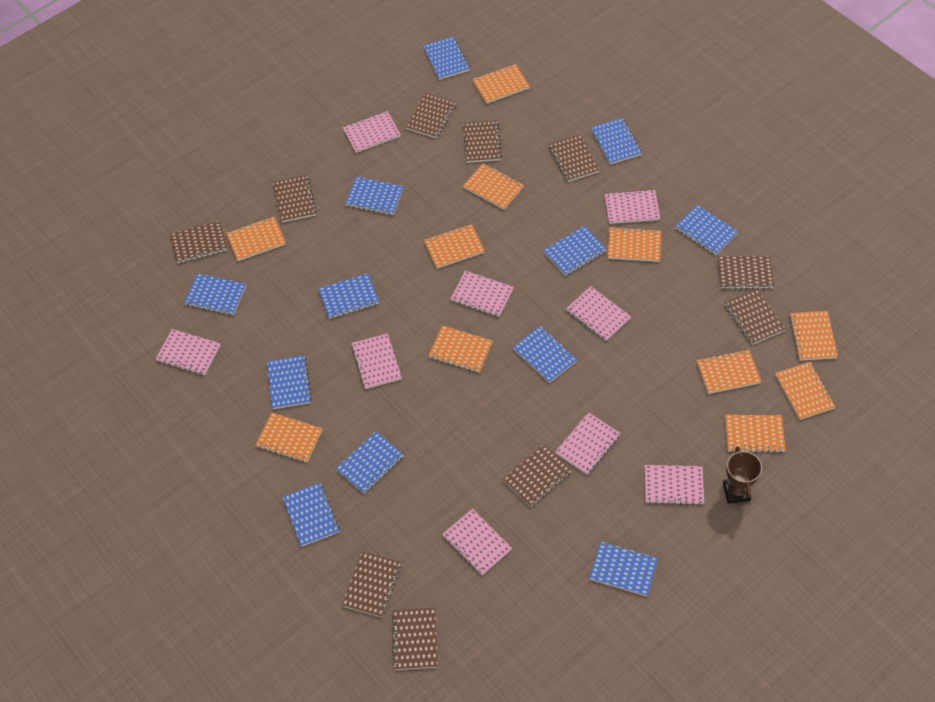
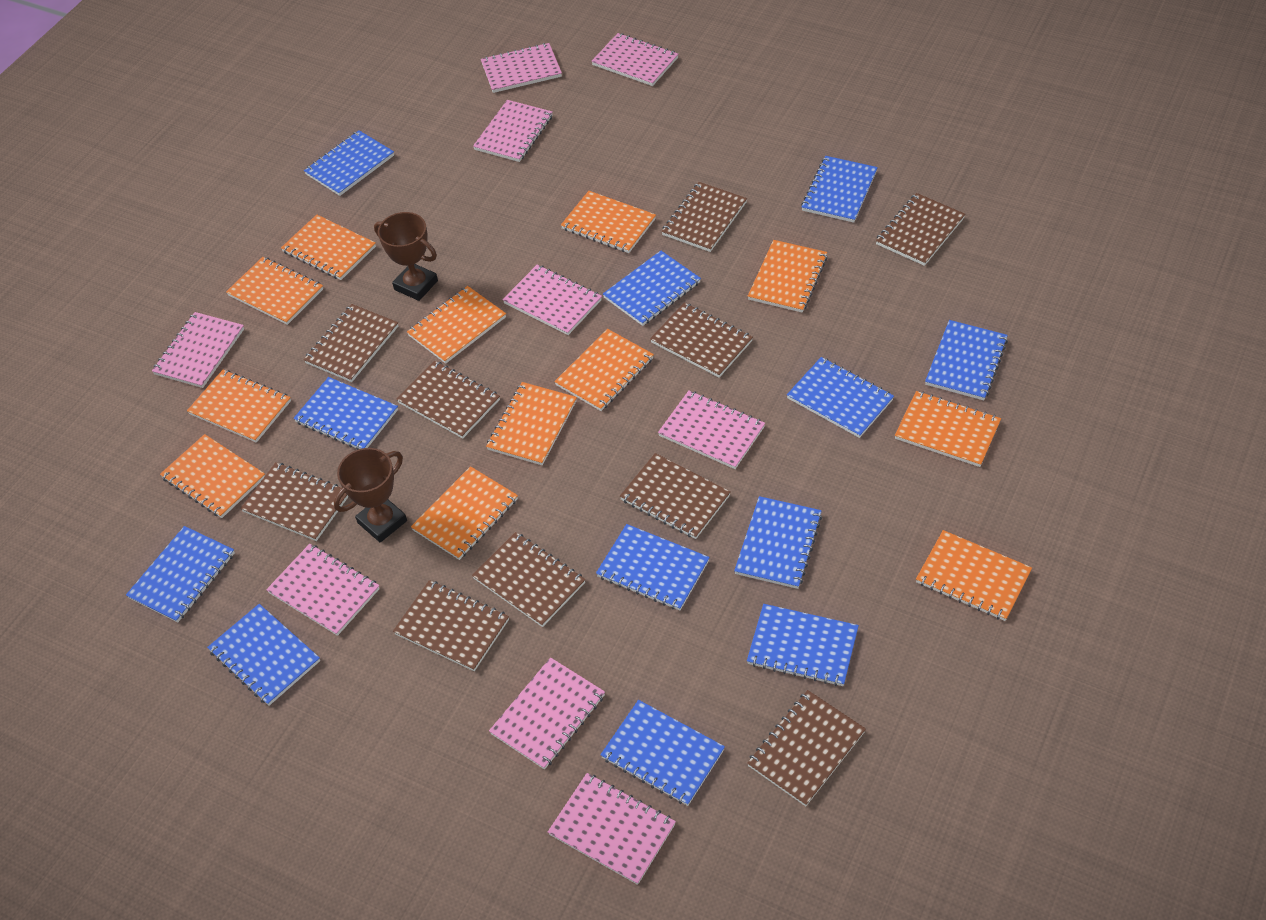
brown trophy: [723,447,762,504] = 1 -> [334,448,407,543] [374,212,438,301] = 2
orange notebook: [226,216,286,261] [256,412,322,462] [424,224,485,268] [428,325,492,372] [463,163,524,210] [472,64,530,104] [608,227,661,262] [697,349,762,394] [725,415,785,453] [775,362,836,420] [789,311,838,361] = 11 -> [160,434,265,518] [187,370,291,443] [226,257,323,325] [281,215,376,280] [407,286,506,364] [411,466,518,560] [486,382,577,465] [554,329,654,411] [561,191,656,253] [748,240,828,313] [895,391,1001,467] [916,530,1032,621] = 12

